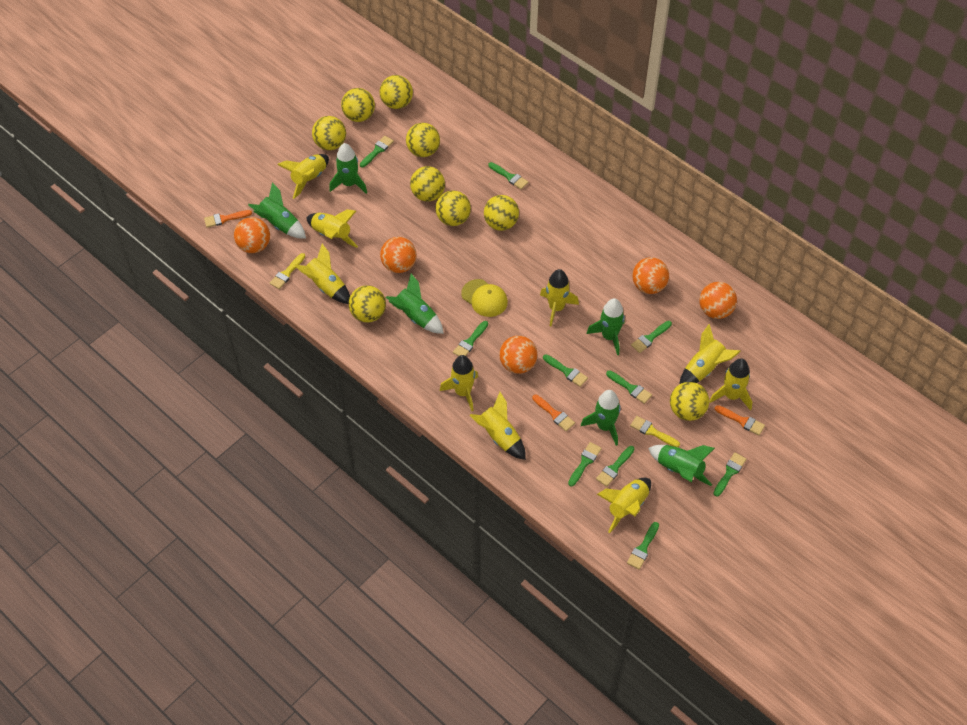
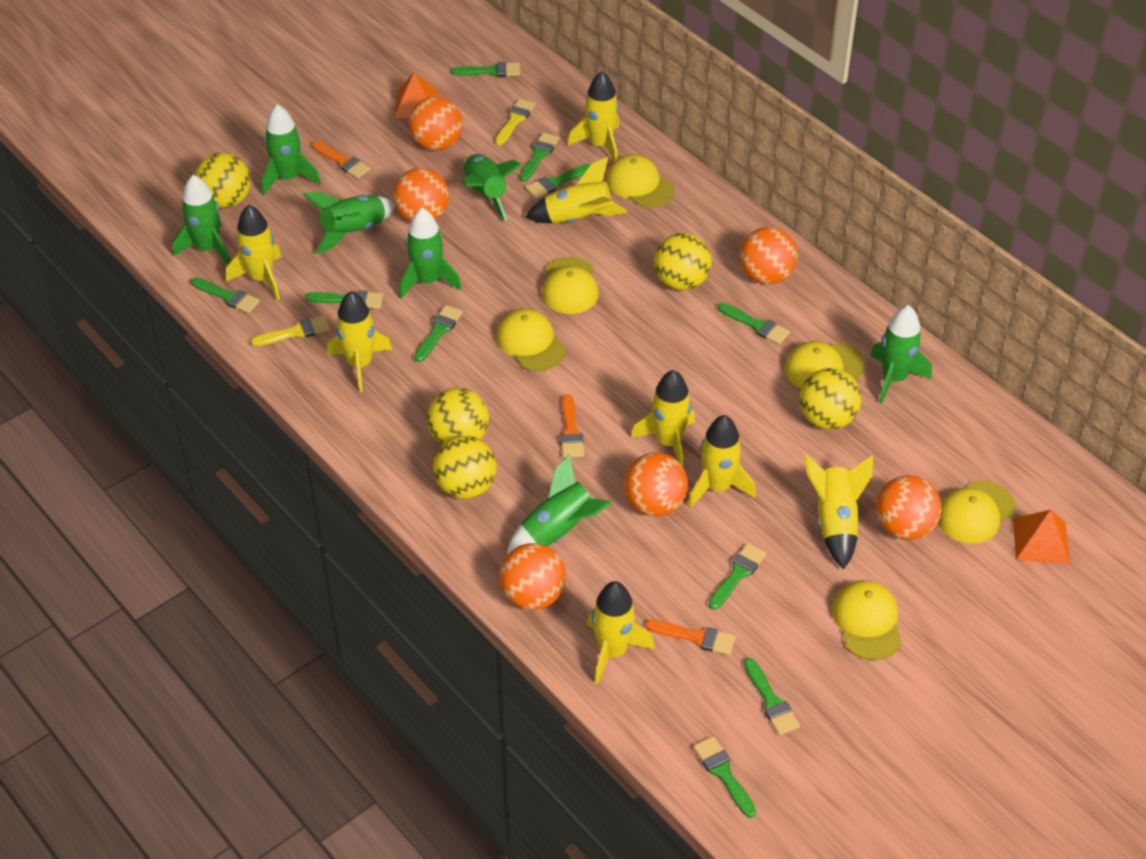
green rocket: [248,182,306,238] [329,143,367,194] [386,274,444,334] [581,390,621,446] [587,298,625,355] [648,445,715,486] = 6 -> [172,175,230,264] [261,105,321,196] [303,192,395,254] [399,208,462,299] [462,154,522,221] [507,455,612,555] [870,305,932,404] = 7
orange ball: [234,217,270,253] [380,237,417,273] [499,336,537,374] [632,257,669,294] [699,282,737,319] = 5 -> [393,168,449,221] [409,96,462,151] [499,543,566,610] [624,452,688,516] [740,227,798,284] [876,475,942,540] = 6
orange pyramid: none = 0 -> [394,72,440,118] [1013,510,1070,564] = 2
yellow ball: [312,116,346,150] [341,88,375,122] [349,285,386,323] [380,75,413,109] [406,123,440,157] [410,166,445,202] [435,190,471,226] [484,195,519,231] [670,382,709,421] = 9 -> [195,153,251,208] [427,388,489,445] [433,436,496,499] [654,233,712,291] [799,368,861,430] = 5
yellow cap: [461,279,508,317] = 1 -> [496,309,566,371] [542,257,599,314] [606,154,675,208] [785,341,865,388] [832,580,902,660] [938,480,1016,544] = 6
yellow rocket: [277,154,329,199] [294,244,350,304] [306,209,358,248] [440,355,478,411] [470,392,526,460] [540,269,579,327] [597,478,651,533] [679,324,741,385] [709,359,752,410] = 9 -> [226,205,282,300] [327,291,392,392] [525,157,627,224] [568,71,619,162] [587,581,655,685] [631,370,695,467] [688,415,756,508] [804,455,873,569] = 8

